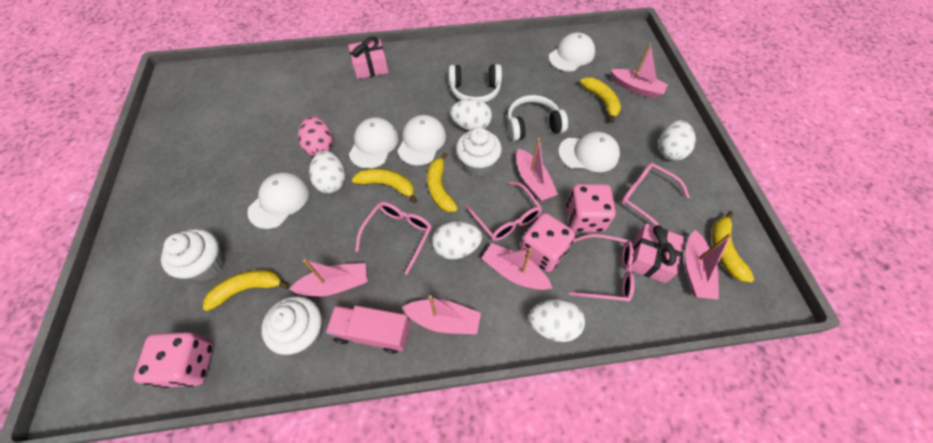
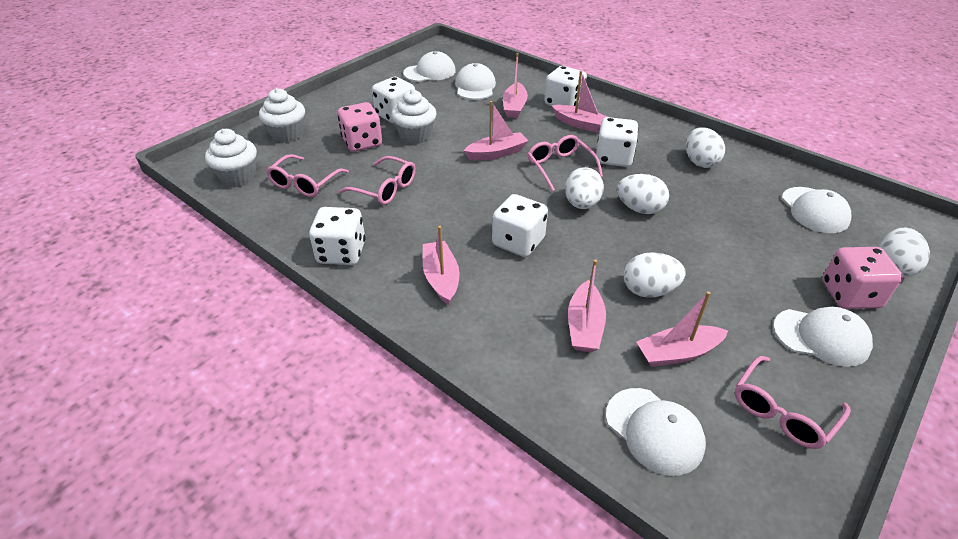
pink dice: [134,332,213,388] [520,213,575,272] [567,184,616,232] = 3 -> [338,102,382,152] [823,247,903,309] = 2
pink egg: [298,116,333,156] = 1 -> none = 0
pink gift: [348,36,389,79] [631,223,685,283] = 2 -> none = 0
pink truck: [325,306,410,354] = 1 -> none = 0
white dice: none = 0 -> [309,207,365,265] [372,77,415,124] [492,194,548,257] [544,66,587,106] [596,117,638,167] = 5
white headphones: [449,64,502,103] [507,95,568,141] = 2 -> none = 0
yellow banana: [203,270,290,311] [352,168,417,203] [427,152,458,212] [580,77,621,123] [712,211,754,282] = 5 -> none = 0

